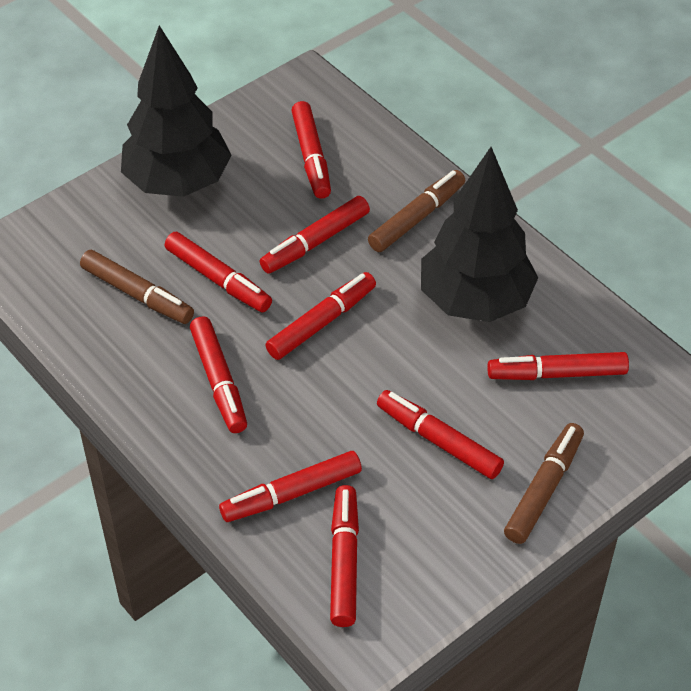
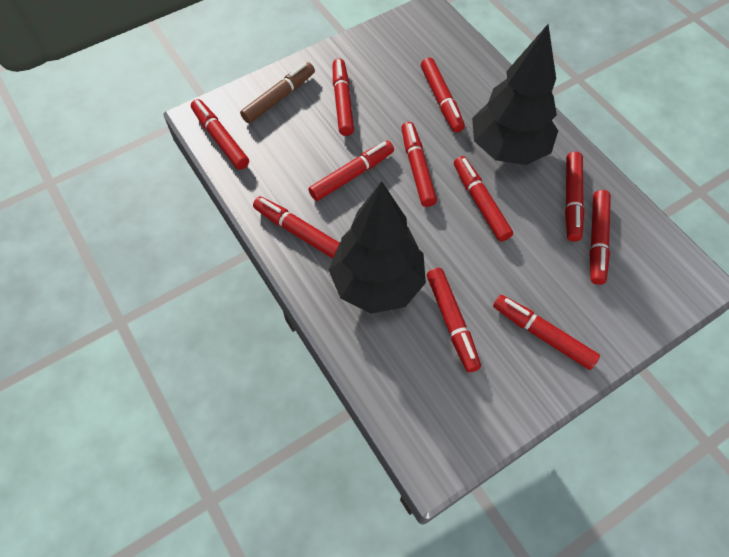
brown marker: [80,250,194,324] [368,170,465,252] [504,423,584,544] = 3 -> [240,62,315,123] = 1
red marker: [165,232,272,312] [190,316,247,433] [219,451,362,522] [260,196,370,274] [266,272,376,360] [291,101,331,199] [330,485,359,627] [377,390,504,479] [487,352,629,380] = 9 -> [191,99,249,170] [253,196,339,258] [308,141,394,201] [333,58,354,136] [401,122,437,207] [421,58,465,133] [427,268,481,372] [454,156,513,242] [493,295,600,370] [565,152,585,242] [589,190,611,285] = 11

